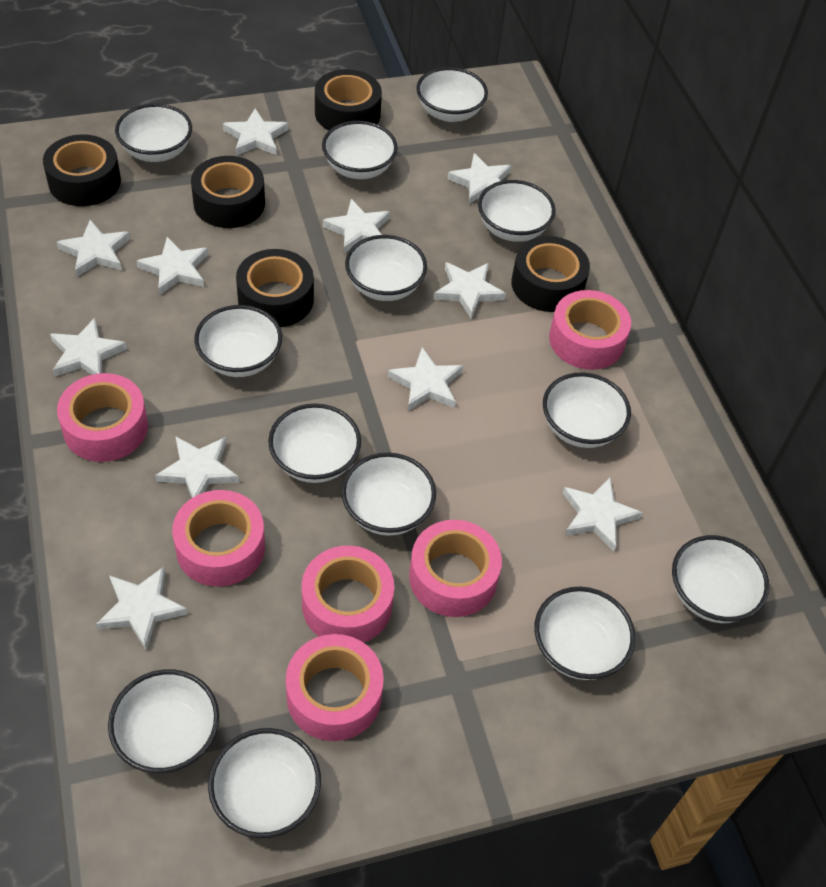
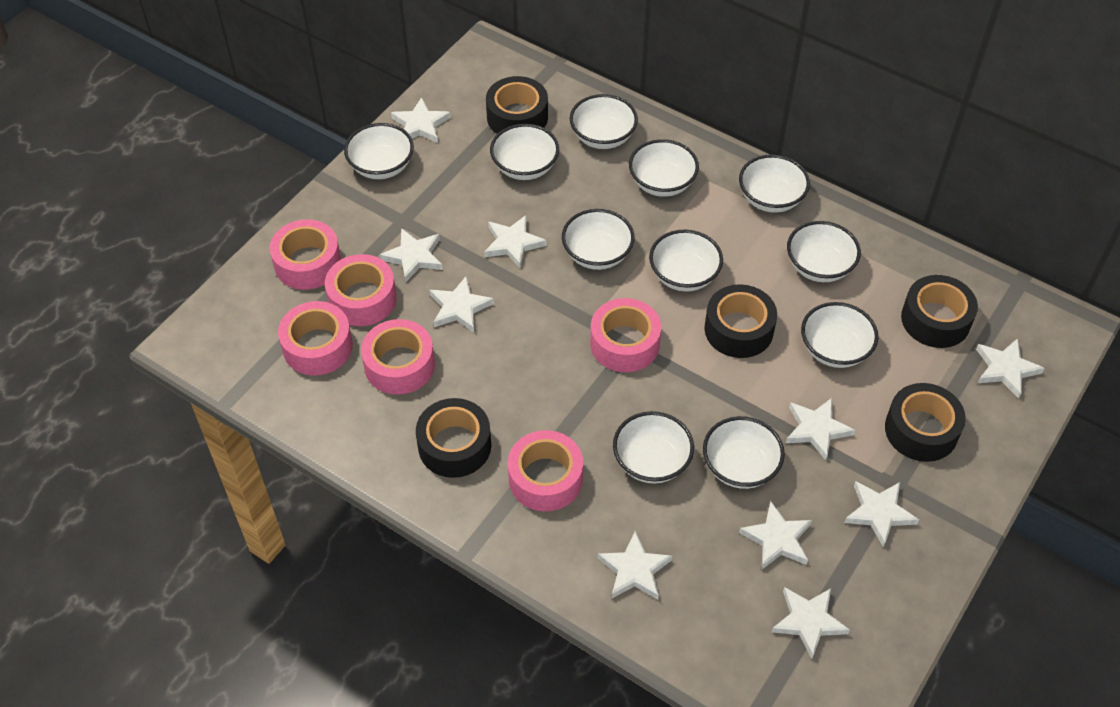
white bowl: [108,669,219,773] [115,104,192,162] [194,305,282,377] [208,728,321,838] [268,403,361,483] [322,121,398,179] [341,453,436,536] [345,235,427,301] [416,67,488,122] [478,180,556,242] [534,587,635,680] [543,372,631,448] [672,535,769,623] = 13 -> [344,123,414,179] [490,124,559,180] [562,209,635,270] [570,94,638,149] [613,411,694,484] [629,139,699,197] [649,230,723,292] [703,416,785,489] [739,154,810,213] [787,221,861,282] [801,302,879,368] = 11
white star: [50,318,127,377] [57,220,130,277] [96,567,188,650] [136,237,208,295] [155,436,239,498] [223,108,288,156] [323,199,390,253] [388,347,463,411] [434,262,506,319] [448,153,511,204] [563,478,643,551] = 11 -> [380,228,443,282] [391,97,451,143] [430,276,494,332] [484,215,546,269] [598,531,672,600] [739,501,812,569] [772,587,850,659] [786,398,855,460] [844,481,919,547] [976,338,1045,398] = 10

